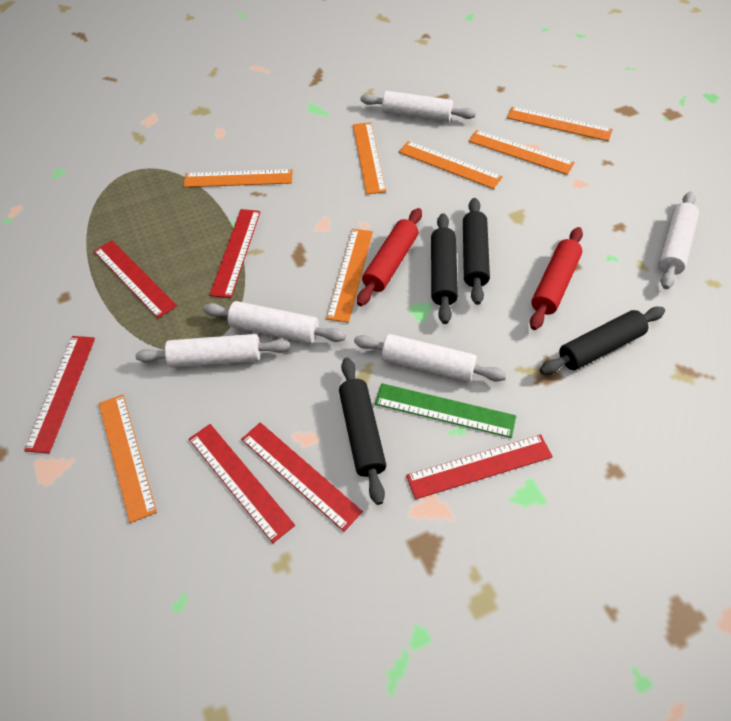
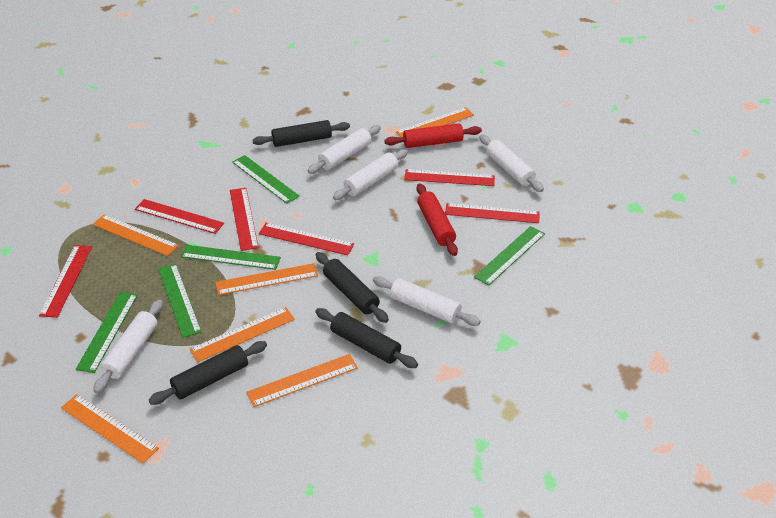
green ruler: [375,383,516,438] = 1 -> [76,292,138,373] [158,264,202,338] [181,245,281,270] [232,155,300,204] [474,226,545,286] = 5
orange ruler: [99,394,157,523] [183,169,293,187] [326,229,373,323] [353,122,386,194] [399,141,502,189] [468,130,575,175] [507,107,613,141] = 7 -> [61,394,159,463] [93,214,179,256] [190,307,295,362] [215,263,318,295] [246,354,358,407] [396,107,474,137] = 6

